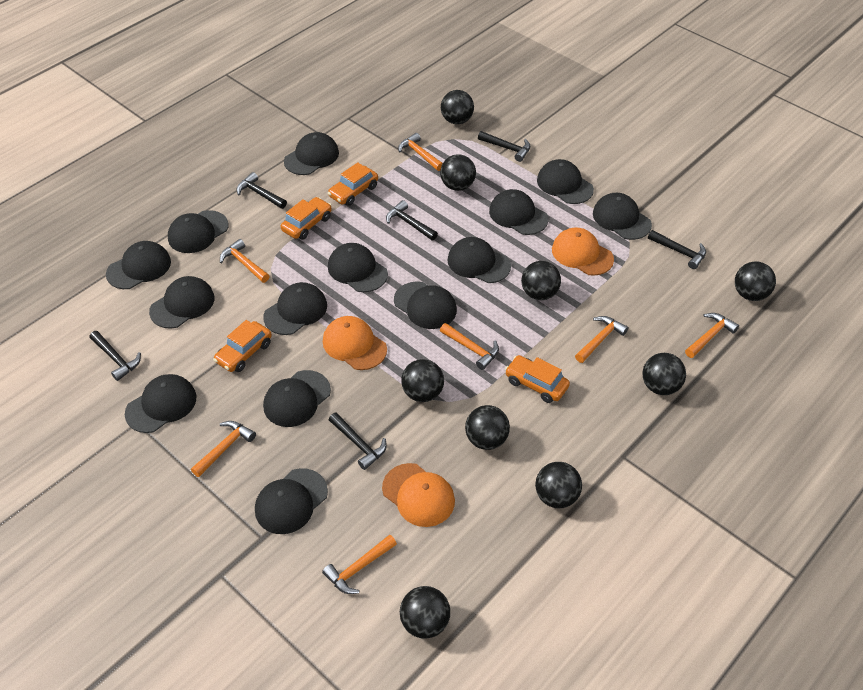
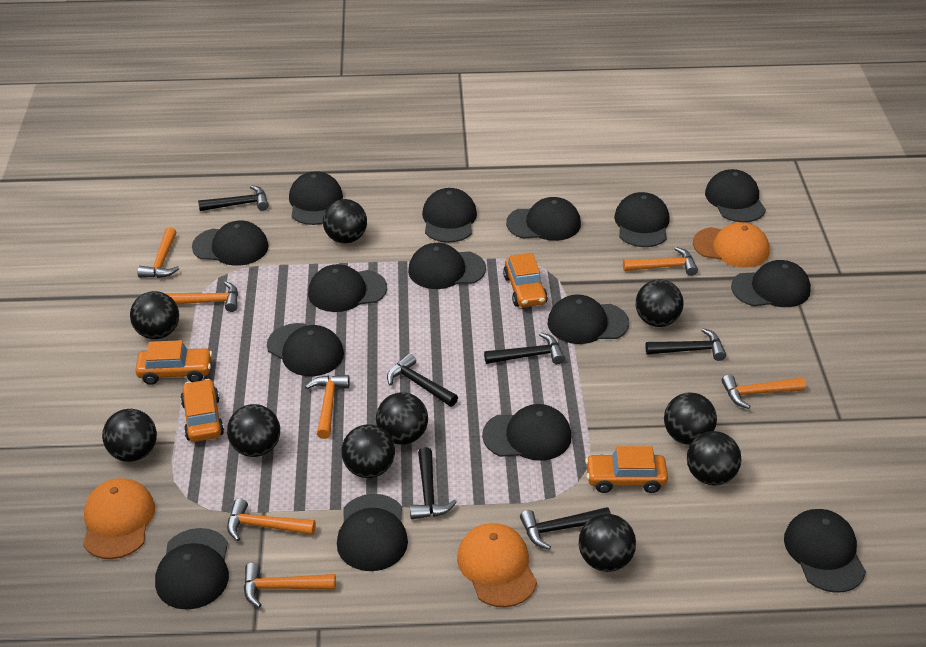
black ball: [400,586,450,639] [401,359,444,402] [440,154,476,191] [441,90,474,124] [465,405,510,450] [521,261,561,300] [535,462,582,508] [642,353,686,395] [735,262,776,301] = 9 -> [102,409,157,462] [130,291,179,339] [227,404,280,457] [323,199,367,244] [341,425,395,478] [376,392,428,445] [579,514,636,572] [636,279,684,327] [664,393,717,445] [687,431,741,485] = 10
black cap: [106,241,171,289] [125,374,196,433] [149,276,214,328] [168,210,228,253] [255,468,328,534] [263,282,327,335] [263,370,331,427] [284,132,339,175] [328,243,388,292] [394,281,457,329] [448,237,511,283] [489,189,548,235] [537,159,594,204] [593,193,652,240] = 14 -> [155,528,229,610] [192,221,269,266] [267,323,344,376] [289,171,343,225] [308,264,387,312] [337,494,408,571] [408,243,486,289] [422,188,477,243] [482,404,572,461] [506,197,581,241] [548,294,629,344] [614,192,670,247] [705,169,766,222] [731,260,811,307] [784,509,866,593] = 15

